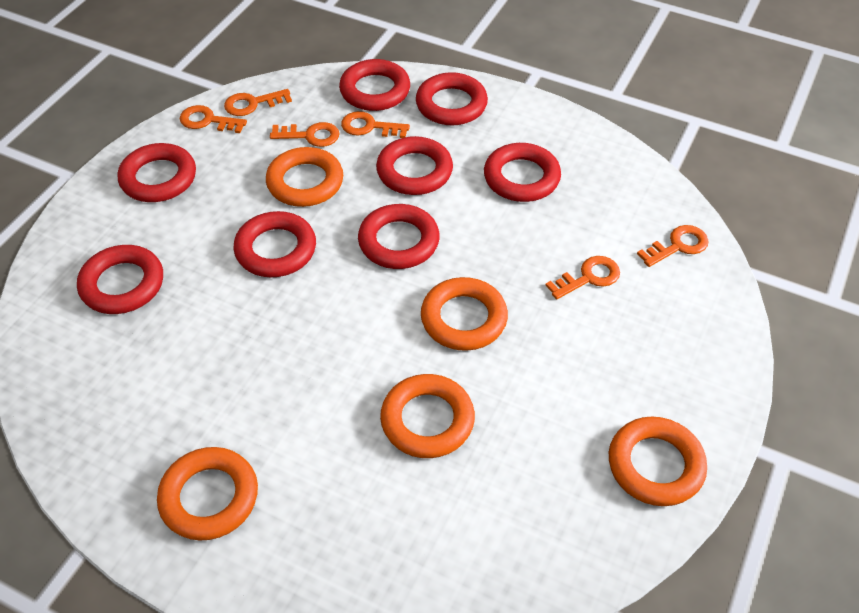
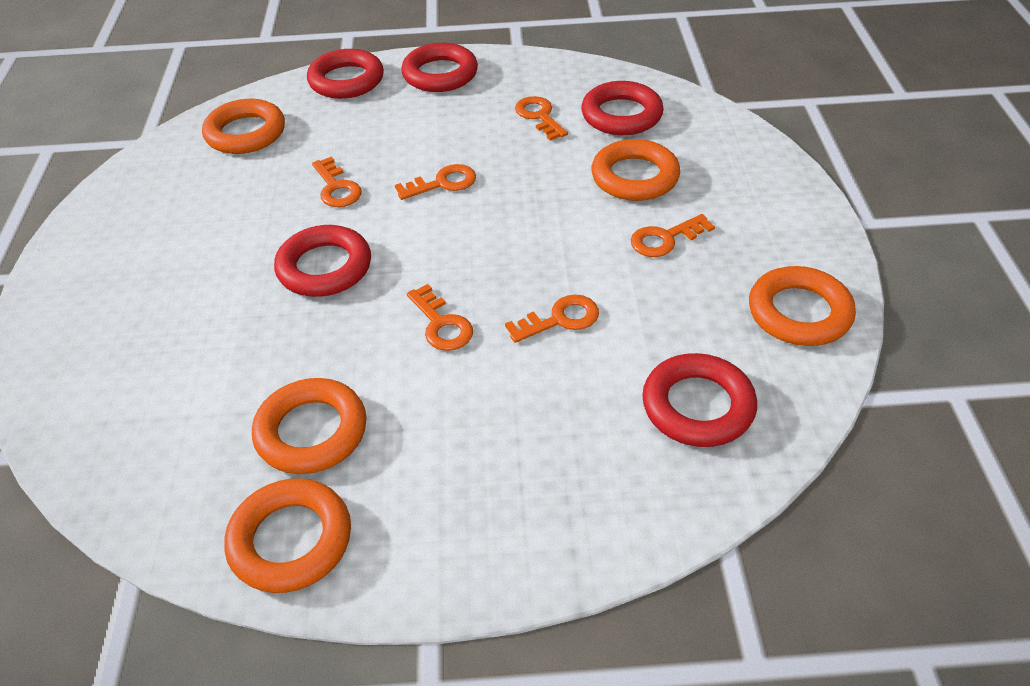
red ring: [77,245,163,314] [118,143,196,202] [233,211,316,277] [339,59,410,111] [358,204,440,269] [376,136,453,195] [416,72,488,125] [484,143,561,202] = 8 -> [274,225,371,297] [307,49,384,99] [401,43,478,92] [581,81,664,135] [642,353,757,447] = 5

